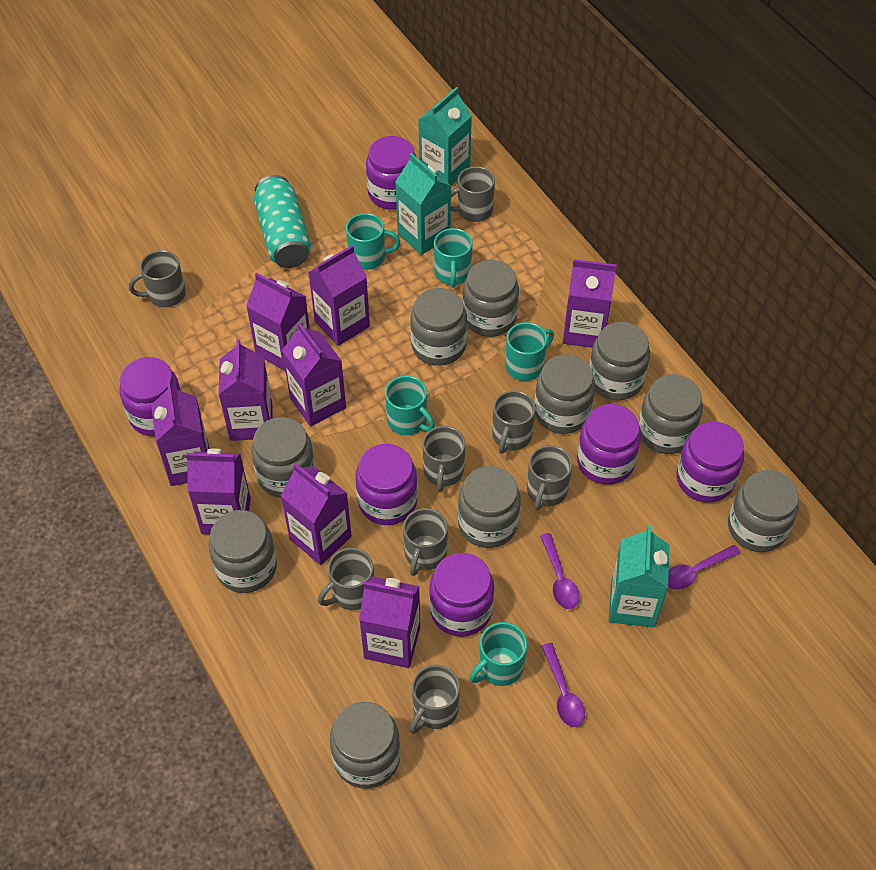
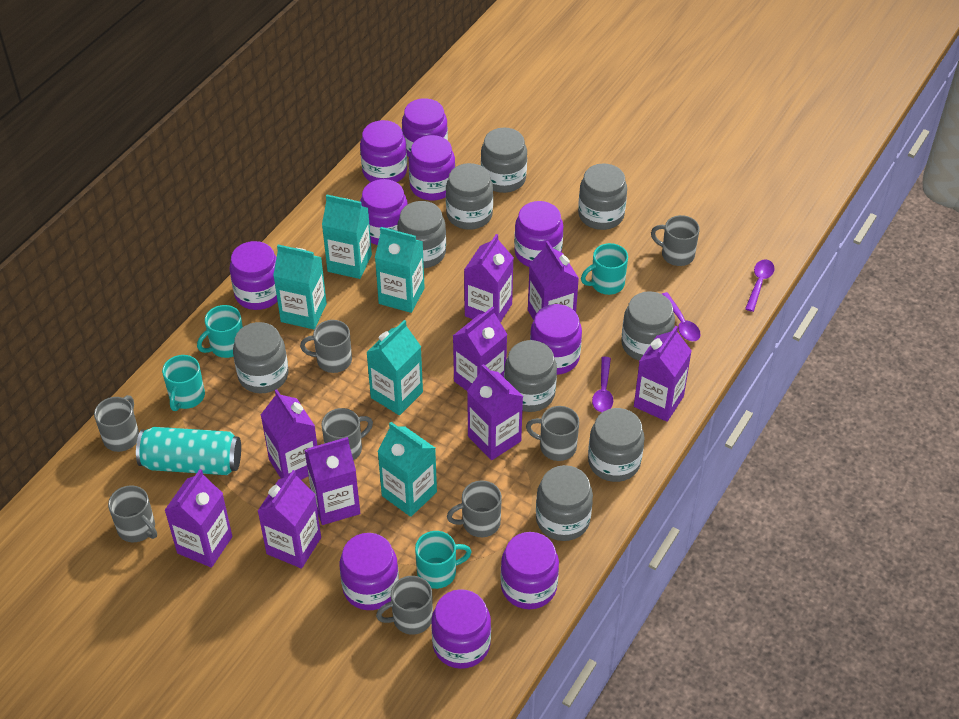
grey jar: [209,510,277,593] [251,417,315,498] [330,702,400,789] [410,288,467,366] [458,466,521,548] [463,260,519,337] [534,355,595,434] [589,322,650,400] [639,374,703,454] [728,470,799,552] = 10 -> [233,322,288,393] [397,201,446,268] [446,163,493,230] [481,128,527,193] [504,340,557,412] [536,465,593,541] [578,163,627,230] [588,408,645,482] [621,291,675,361] = 9
purple jar: [119,357,181,436] [355,444,418,525] [366,136,416,210] [429,553,494,637] [577,404,641,485] [676,422,744,503] = 6 -> [229,241,278,310] [340,533,399,610] [360,120,407,182] [360,179,408,245] [402,98,448,157] [409,135,455,200] [431,589,491,669] [501,532,559,609] [514,201,563,267] [530,304,582,375] = 10
turquoise carton: [396,153,451,255] [419,87,472,185] [609,526,670,628] = 3 -> [273,245,327,329] [322,195,372,279] [366,320,423,415] [375,227,425,313] [377,422,437,517] = 5
turquoise mug: [346,213,400,270] [385,376,435,435] [434,228,473,288] [469,622,527,686] [505,322,554,381] = 5 -> [162,355,205,411] [197,305,243,358] [415,531,472,589] [581,243,628,295] = 4

